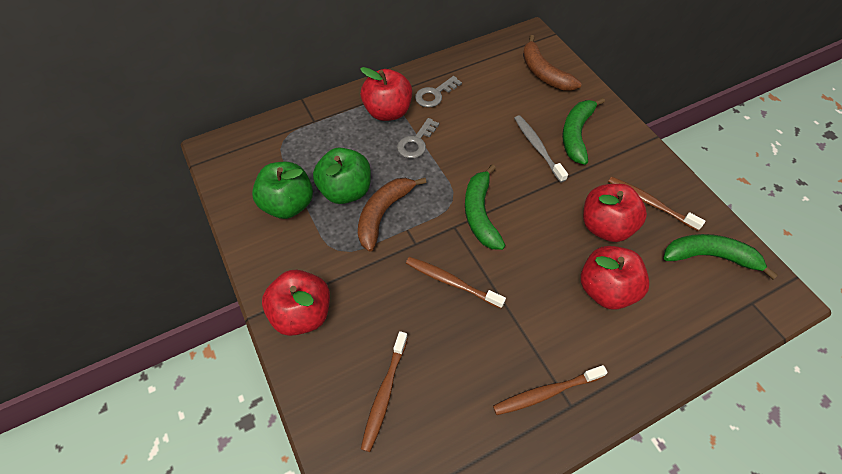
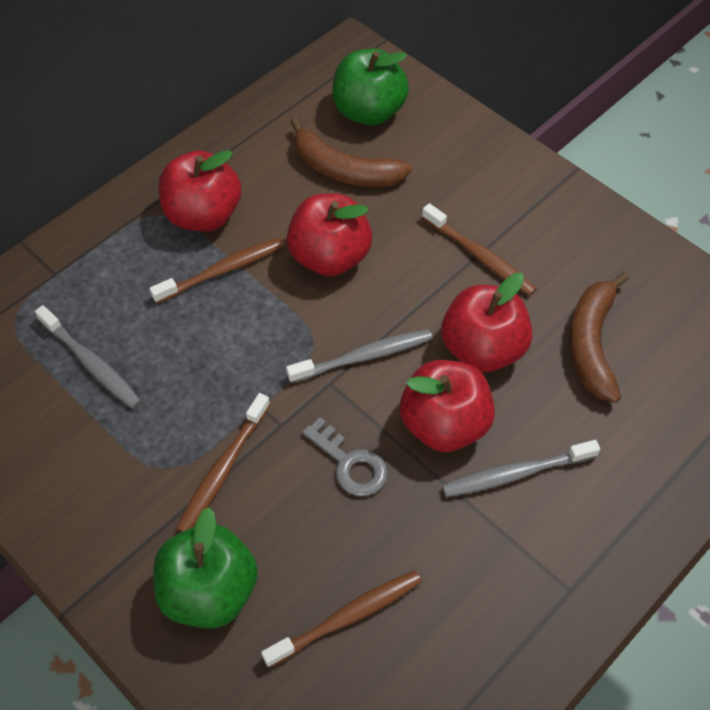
green banana: [465,164,506,250] [562,98,605,165] [664,234,778,279] = 3 -> none = 0
grey key: [397,118,439,159] [415,76,462,107] = 2 -> [302,417,388,496] = 1
grey toothbrush: [514,115,568,183] = 1 -> [35,305,141,409] [286,329,433,383] [442,440,600,497] = 3

